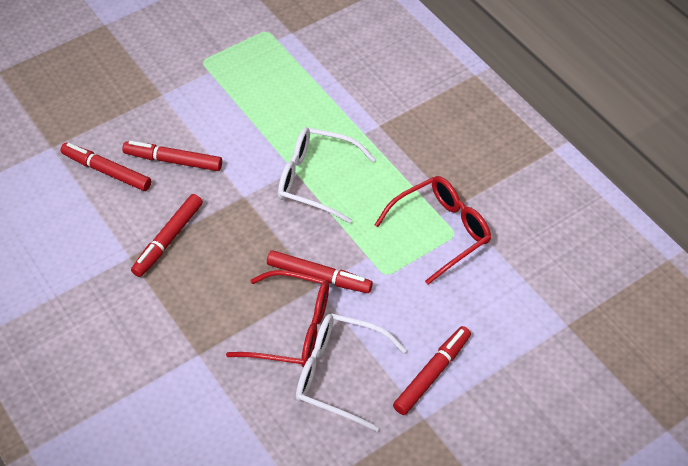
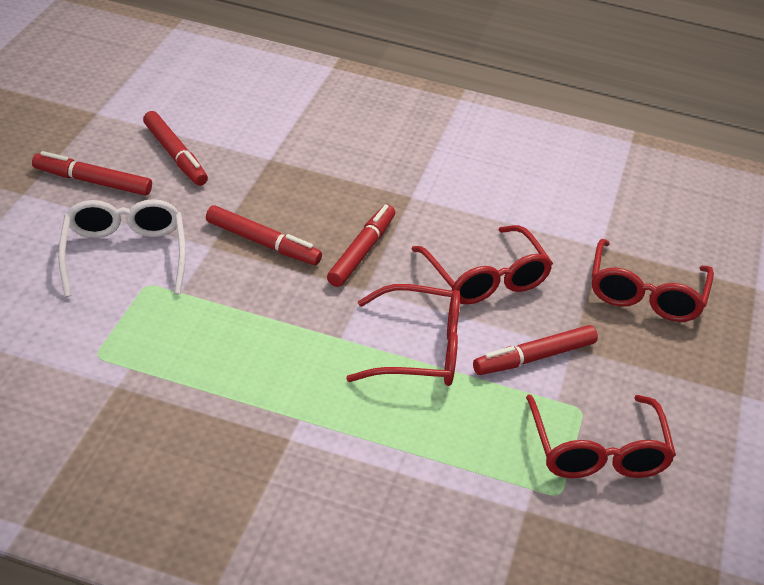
red glasses: [226,270,329,367] [375,176,491,285] = 2 -> [346,284,460,386] [411,225,553,305] [526,395,676,478] [592,239,714,322] = 4
white glasses: [278,127,376,223] [296,314,407,432] = 2 -> [58,199,186,297] = 1

